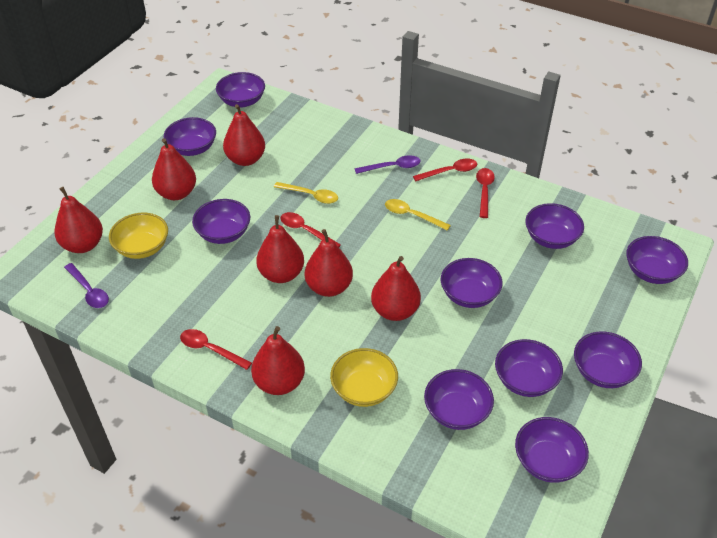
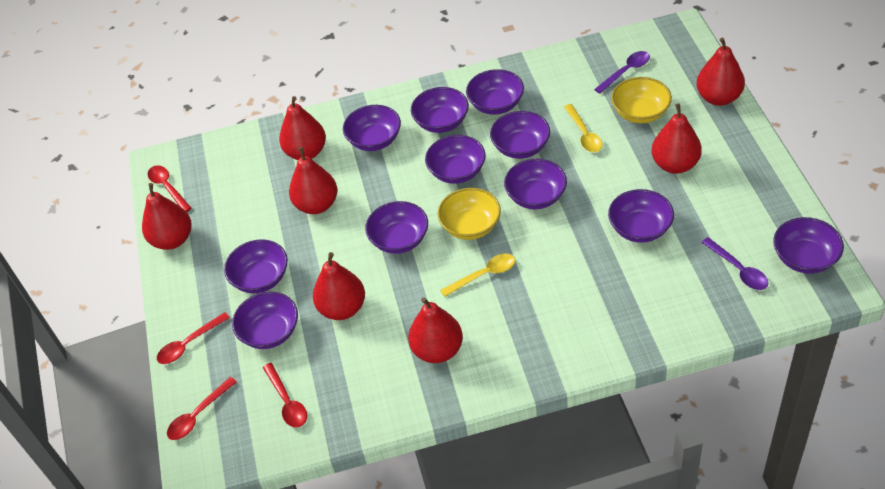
purple bowl: [164,117,216,156] [192,199,250,244] [216,72,265,107] [424,369,494,430] [441,258,503,308] [495,339,563,397] [515,417,589,483] [525,203,584,249] [574,331,642,388] [626,236,688,284] = 10 -> [224,239,288,294] [232,292,298,349] [343,105,401,151] [365,201,428,254] [411,87,469,133] [425,135,486,184] [466,69,524,115] [490,111,550,159] [504,159,567,209] [608,189,674,243] [773,217,844,274] = 11

